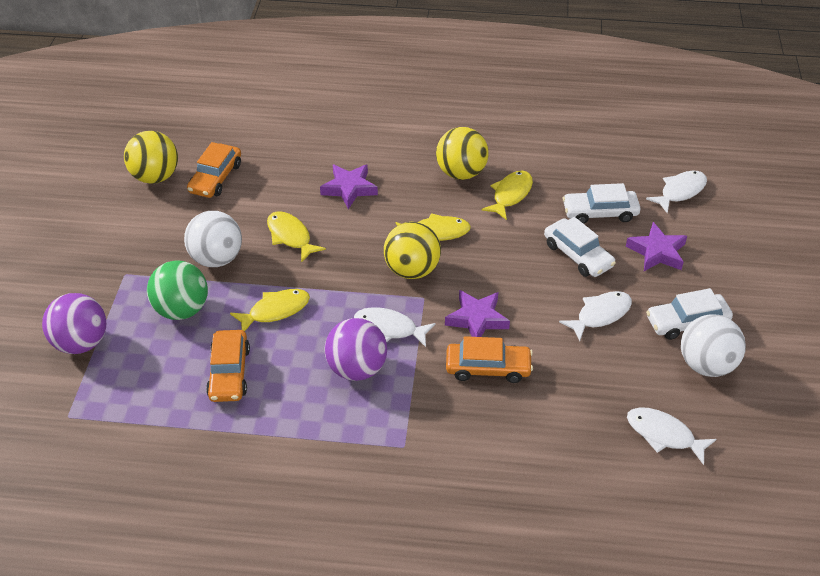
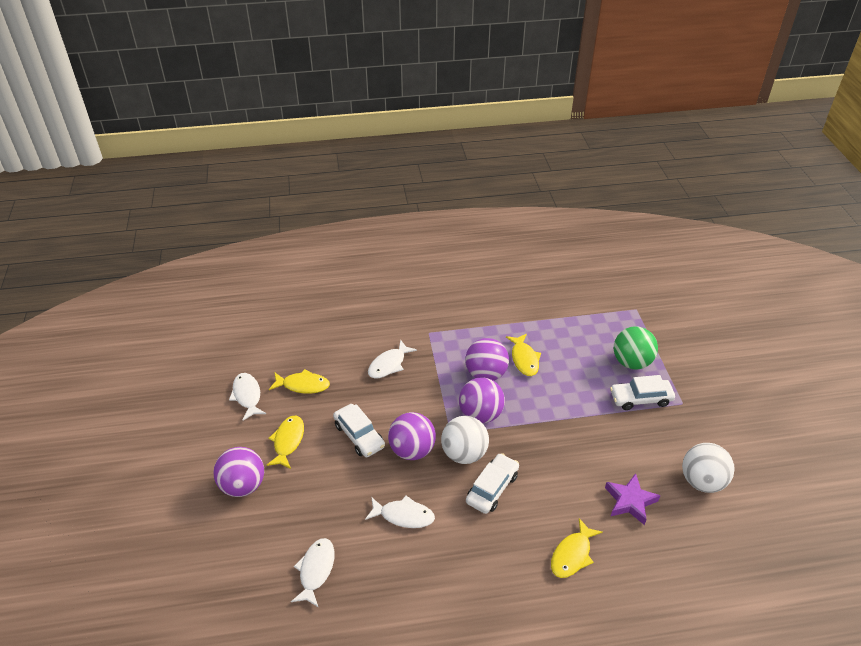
orange car: [187,142,241,198] [206,330,250,402] [446,336,533,383] = 3 -> none = 0
purple ball: [42,293,106,354] [325,318,387,381] = 2 -> [213,447,264,497] [388,412,436,460] [459,378,505,423] [465,338,509,381] = 4
purple star: [320,165,378,209] [445,290,510,337] [626,222,687,271] = 3 -> [605,473,661,525] = 1
yellow ball: [124,131,178,184] [384,222,441,279] [436,127,489,180] = 3 -> none = 0

